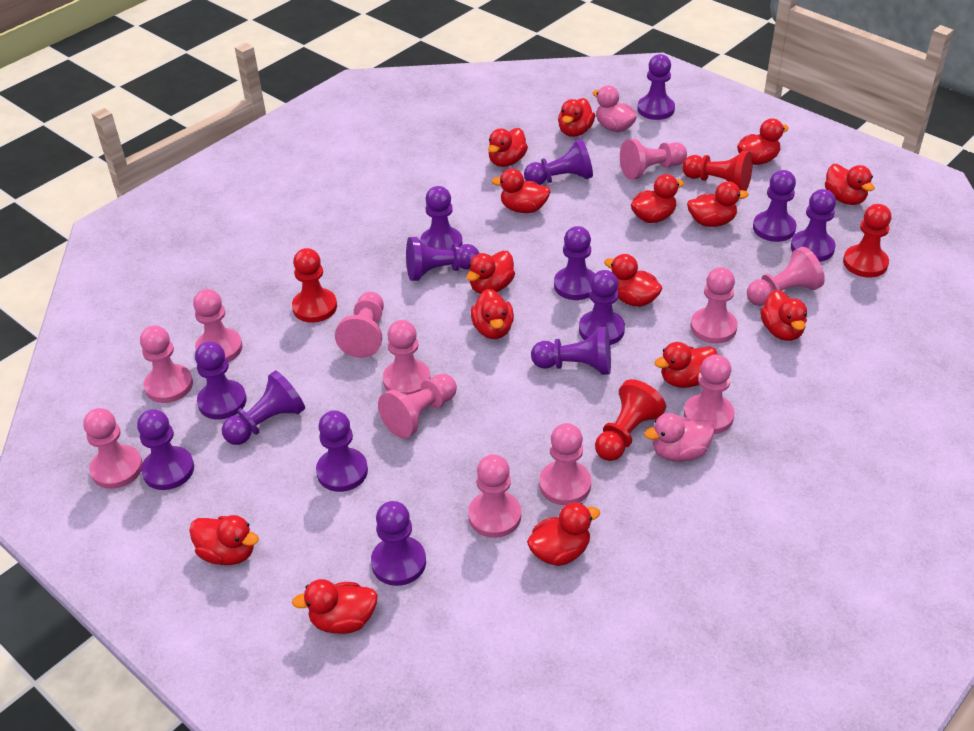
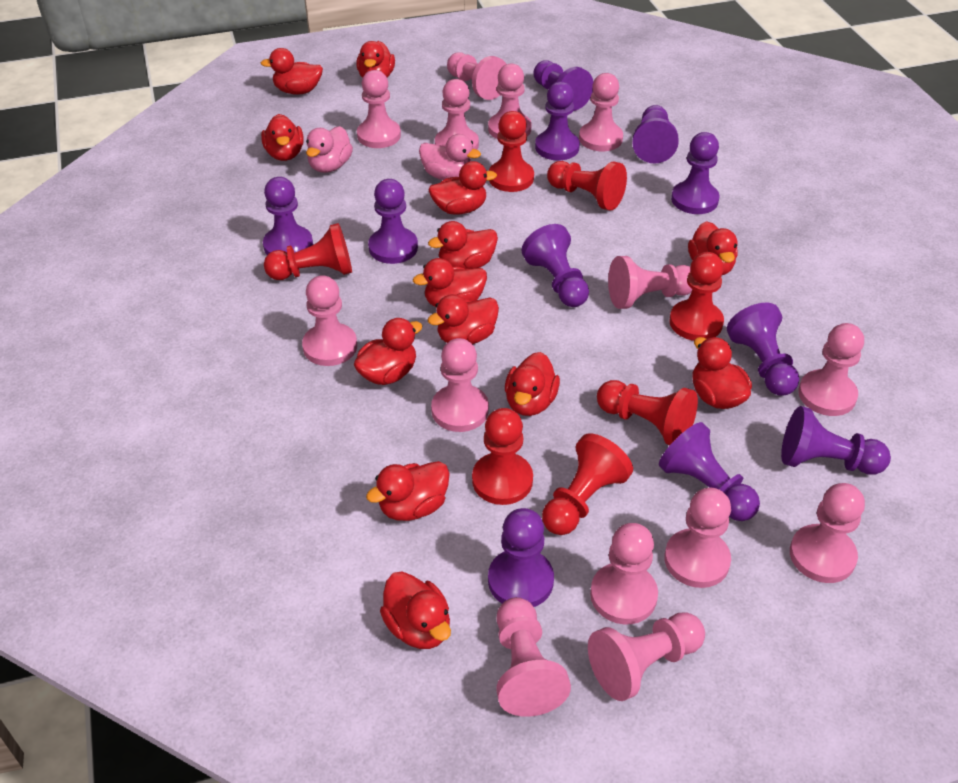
pink pawn: [83,408,143,489] [140,326,193,403] [193,289,243,362] [335,292,384,358] [378,374,457,438] [383,320,431,394] [468,454,521,538] [539,423,591,505] [620,139,687,180] [684,354,734,434] [691,267,738,343] [747,247,825,306] = 12 -> [302,275,357,366] [357,70,401,148] [431,338,489,432] [435,79,479,150] [447,52,506,100] [488,64,531,139] [496,597,571,717] [579,73,623,151] [588,612,705,701] [590,523,658,624] [608,256,692,309] [664,488,731,588] [790,483,865,583] [798,323,864,416] = 14
purple pawn: [137,409,194,490] [195,341,247,420] [222,371,305,445] [316,410,368,492] [371,501,426,586] [406,237,480,281] [420,186,462,250] [524,139,593,185] [531,327,611,375] [554,226,595,300] [579,270,625,345] [637,54,675,120] [753,170,796,242] [791,189,836,262] = 14 -> [263,177,313,255] [368,179,418,264] [488,508,554,607] [521,224,589,307] [533,60,593,111] [535,81,580,160] [632,105,679,164] [659,422,760,521] [671,132,719,214] [727,303,799,396] [781,406,891,475] = 11
red duck: [189,515,259,565] [292,579,378,634] [466,251,515,294] [471,289,514,339] [488,128,528,167] [491,168,551,213] [527,502,600,566] [558,98,595,137] [604,254,662,307] [631,174,684,223] [654,342,717,388] [687,181,749,227] [737,118,789,165] [760,290,807,341] [825,164,875,205] = 15 -> [261,48,323,95] [261,114,304,161] [354,318,423,385] [356,41,395,78] [366,461,450,521] [380,572,451,649] [413,258,487,307] [427,294,499,344] [428,221,498,269] [429,161,497,215] [505,352,560,416] [688,221,738,275] [693,337,752,409] = 13
red pawn: [292,248,337,323] [595,379,666,461] [682,151,753,191] [843,204,891,277] = 4 -> [264,223,352,280] [472,408,533,505] [489,111,534,192] [542,433,633,535] [547,161,627,211] [597,380,698,445] [669,252,724,341] = 7

